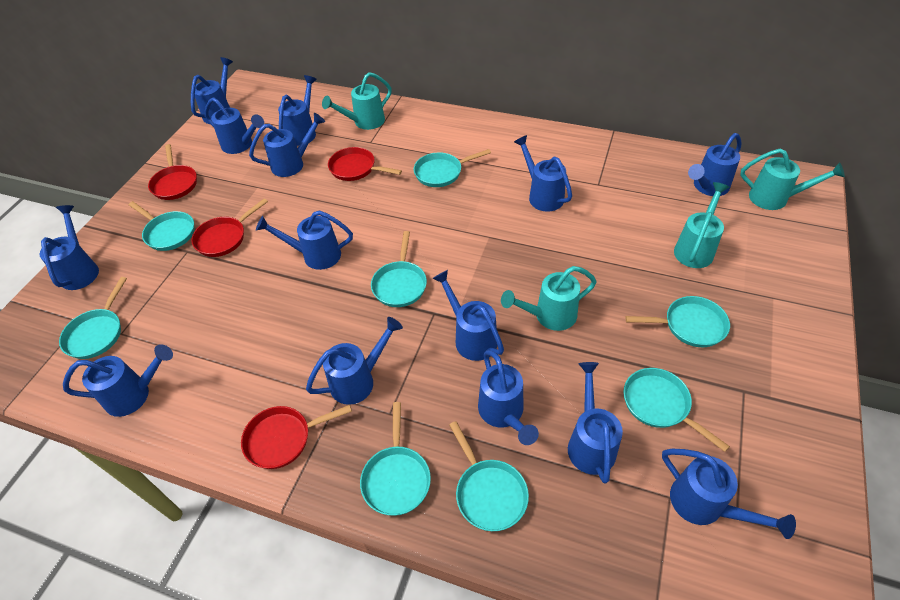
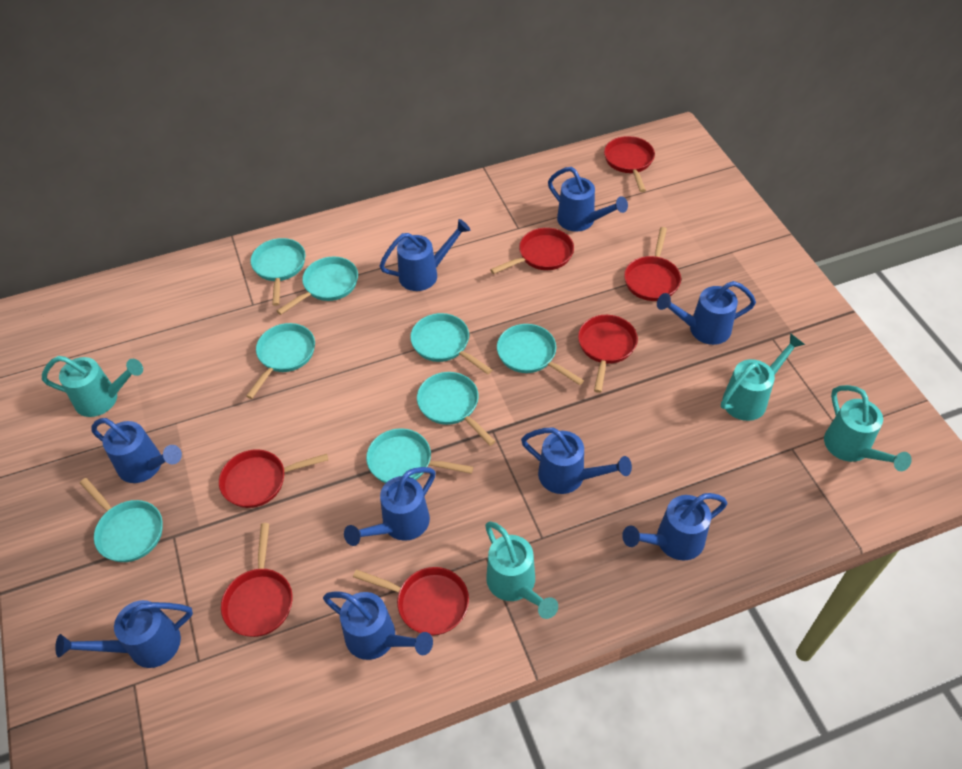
blue watering can: [40,205,99,290] [63,344,173,417] [191,57,233,124] [205,97,264,154] [249,113,325,177] [256,211,353,270] [278,75,317,146] [306,317,403,405] [432,270,504,361] [478,350,539,445] [514,135,572,212] [568,362,623,484] [662,449,796,539] [688,133,742,196] = 14 -> [55,600,193,668] [91,418,182,483] [323,591,433,660] [344,467,436,546] [380,219,471,291] [521,428,632,494] [548,167,628,232] [622,493,728,560] [657,281,756,345] = 9
red pan: [148,144,197,200] [191,198,268,257] [241,405,352,469] [328,147,402,181] = 4 -> [219,449,328,508] [221,523,293,637] [353,567,469,635] [490,228,574,274] [578,315,638,393] [604,136,655,192] [624,227,681,301] = 7

